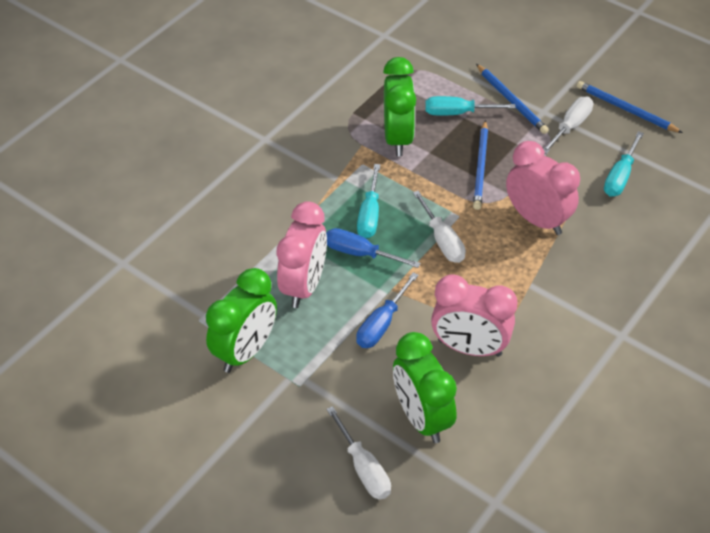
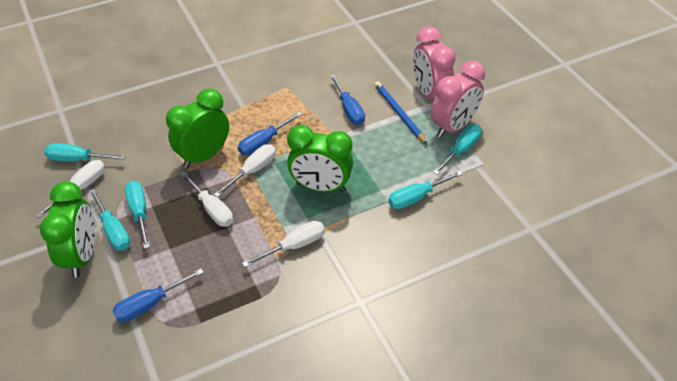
blue pencil: [473,120,488,210] [476,64,549,134] [577,81,683,133] = 3 -> [374,81,427,144] = 1
blue screwdriver: [326,228,420,268] [356,272,419,348] = 2 -> [112,268,204,322] [238,112,302,156] [330,75,365,125] = 3
pink clock: [276,201,327,308] [431,275,518,357] [506,141,580,235] = 3 -> [413,27,456,99] [431,61,485,138] = 2
turquoise screwdriver: [357,164,380,238] [425,96,516,116] [604,131,644,197] = 3 -> [44,143,125,161] [89,189,130,251] [125,181,150,249] [388,171,463,209] [433,124,482,175] = 5
white screwdriver: [326,406,391,500] [413,191,466,263] [543,97,593,154] = 3 -> [35,160,105,218] [180,171,233,227] [214,144,276,198] [242,221,325,267] = 4

